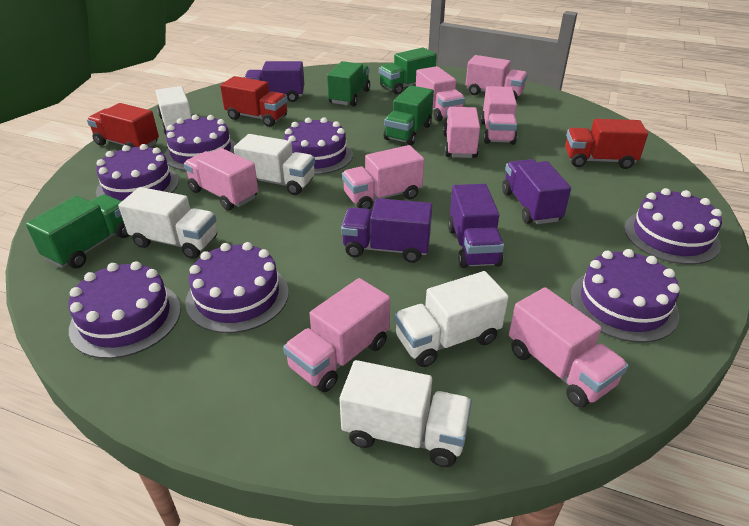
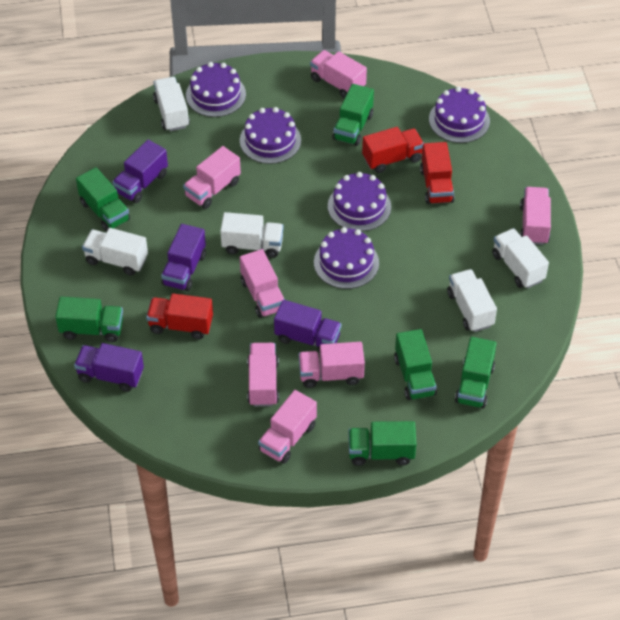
green truck: [26,194,129,269] [327,61,370,106] [379,47,437,94] [384,85,434,145] = 4 -> [55,297,123,342] [76,167,130,232] [333,84,374,146] [348,421,416,466] [394,329,437,400] [455,337,497,408] = 6
pink truck: [184,148,259,210] [283,278,390,392] [342,145,424,209] [416,66,465,121] [443,107,480,158] [466,55,528,99] [481,86,517,145] [509,287,629,408] = 8 -> [183,146,241,209] [240,249,285,318] [247,343,279,407] [258,390,317,464] [298,342,365,388] [310,50,367,99] [520,187,551,245] = 7
purple cake: [68,261,181,359] [96,144,179,201] [164,115,236,171] [185,242,289,333] [284,117,353,175] [570,249,680,343] [624,188,722,265] = 7 -> [186,62,246,117] [240,107,301,164] [314,227,379,289] [328,172,391,231] [429,87,490,143] = 5

